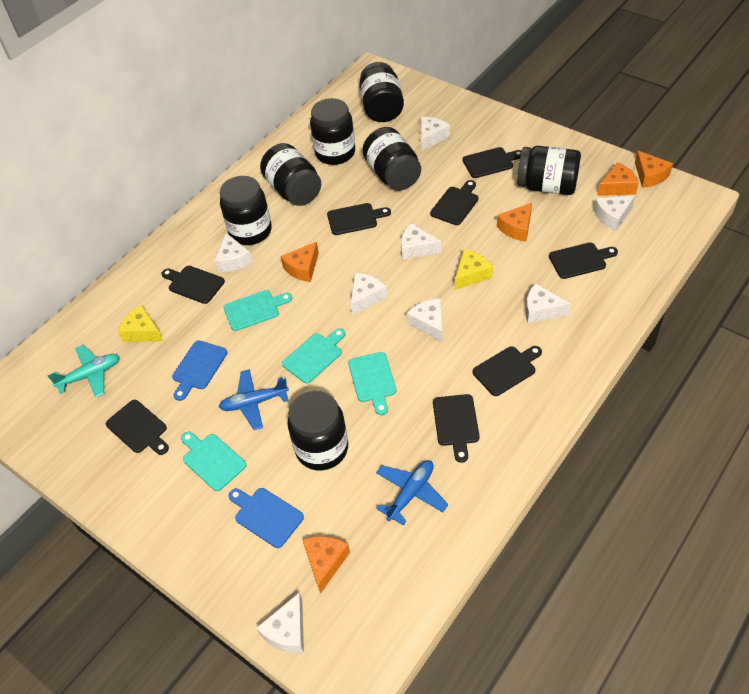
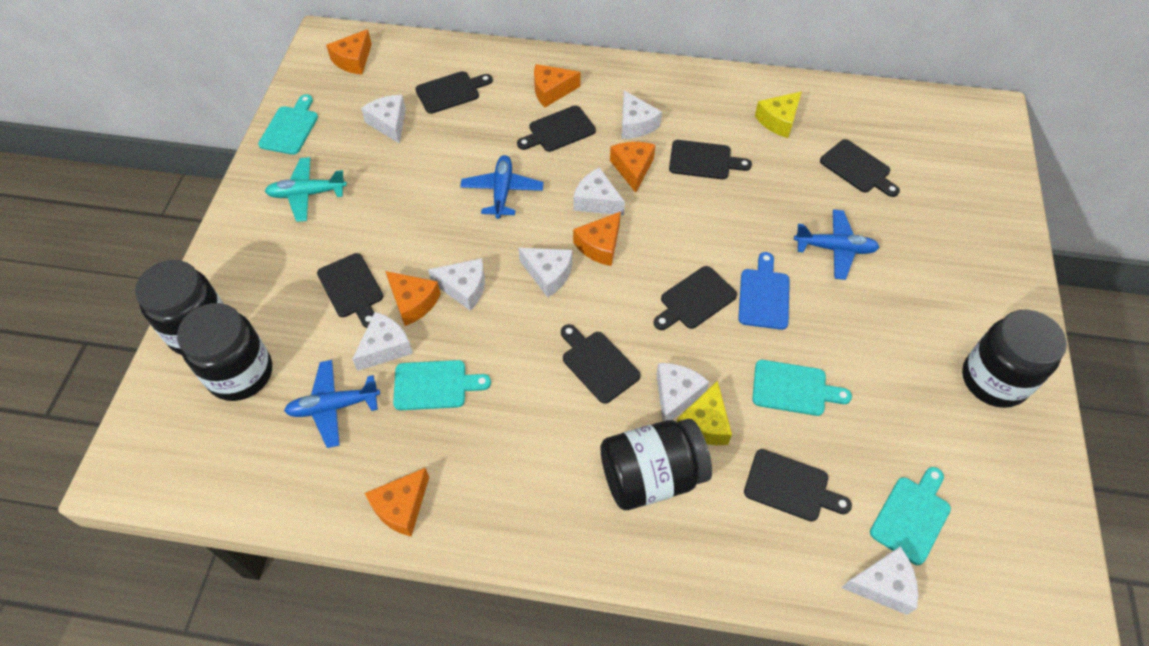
black jar: [220,176,272,245] [260,143,321,206] [287,391,348,470] [310,98,355,165] [359,62,404,122] [362,127,421,191] [517,146,581,195] = 7 -> [135,260,224,355] [177,303,272,401] [600,419,712,510] [962,310,1067,408] = 4
blue cutting board: [172,340,227,401] [229,488,304,548] = 2 -> [738,252,790,330] = 1
blue plane: [219,369,289,430] [376,460,448,526] = 2 -> [284,360,380,448] [460,155,543,219] [794,209,879,280] = 3
orange cheese: [280,242,319,282] [303,536,350,594] [497,203,532,242] [597,162,639,196] [635,150,673,188] = 5 -> [326,29,372,75] [365,468,429,537] [385,271,441,326] [534,64,580,107] [573,211,621,266] [610,142,655,193] = 6

